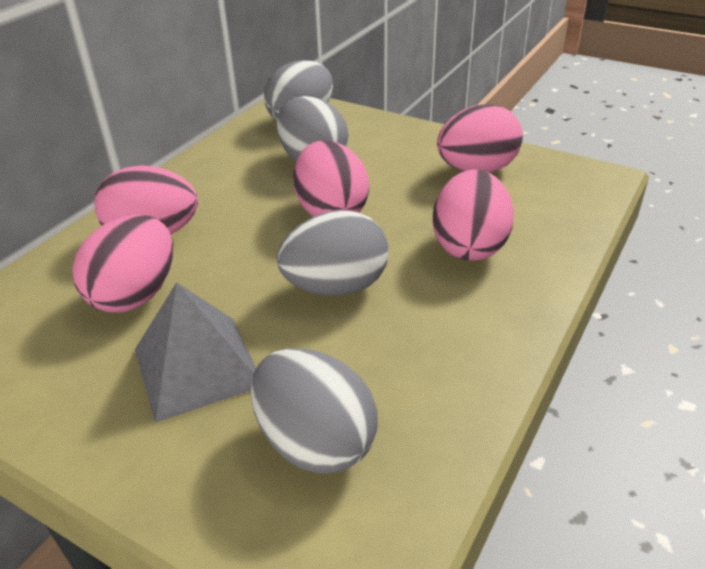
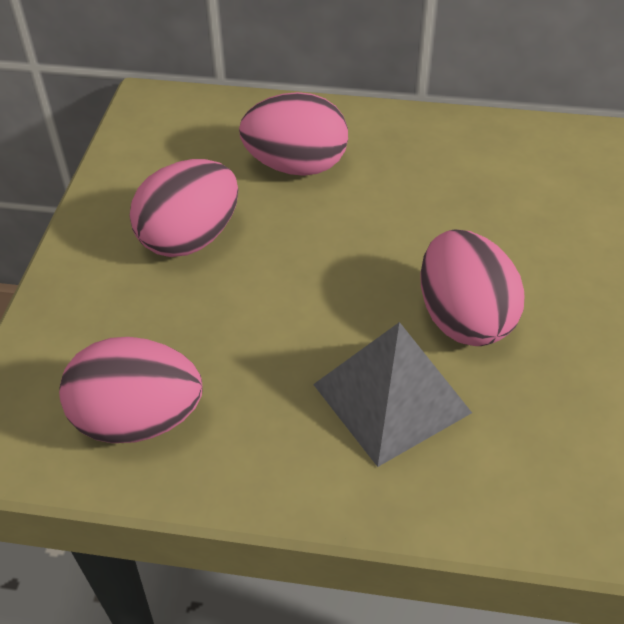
grey egg: [251,348,378,474] [264,60,333,120] [277,96,349,161] [277,210,389,296] = 4 -> none = 0
pink egg: [72,215,173,313] [94,165,198,234] [293,140,369,217] [432,169,514,261] [437,104,523,173] = 5 -> [59,337,203,443] [130,159,238,257] [239,92,348,176] [420,229,524,346] = 4

